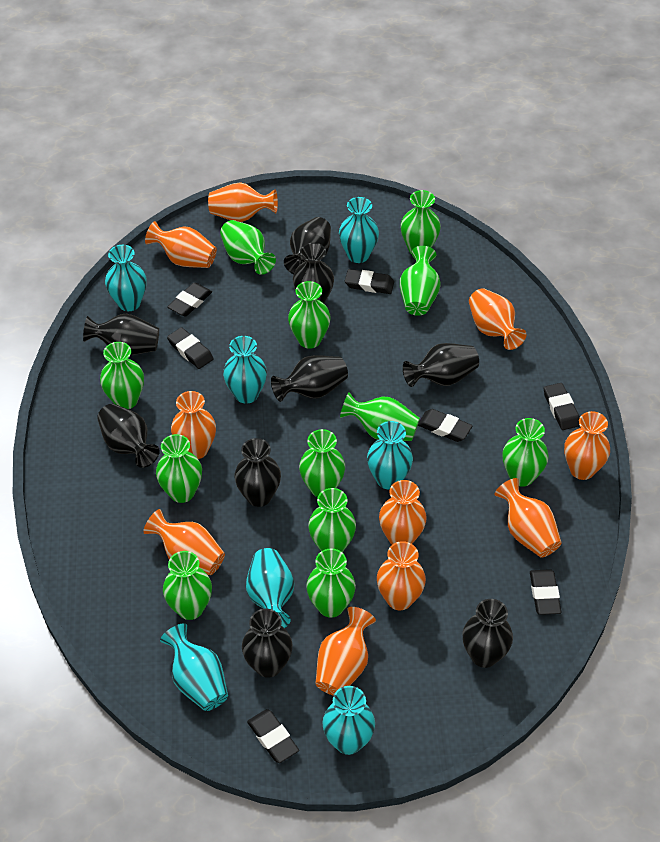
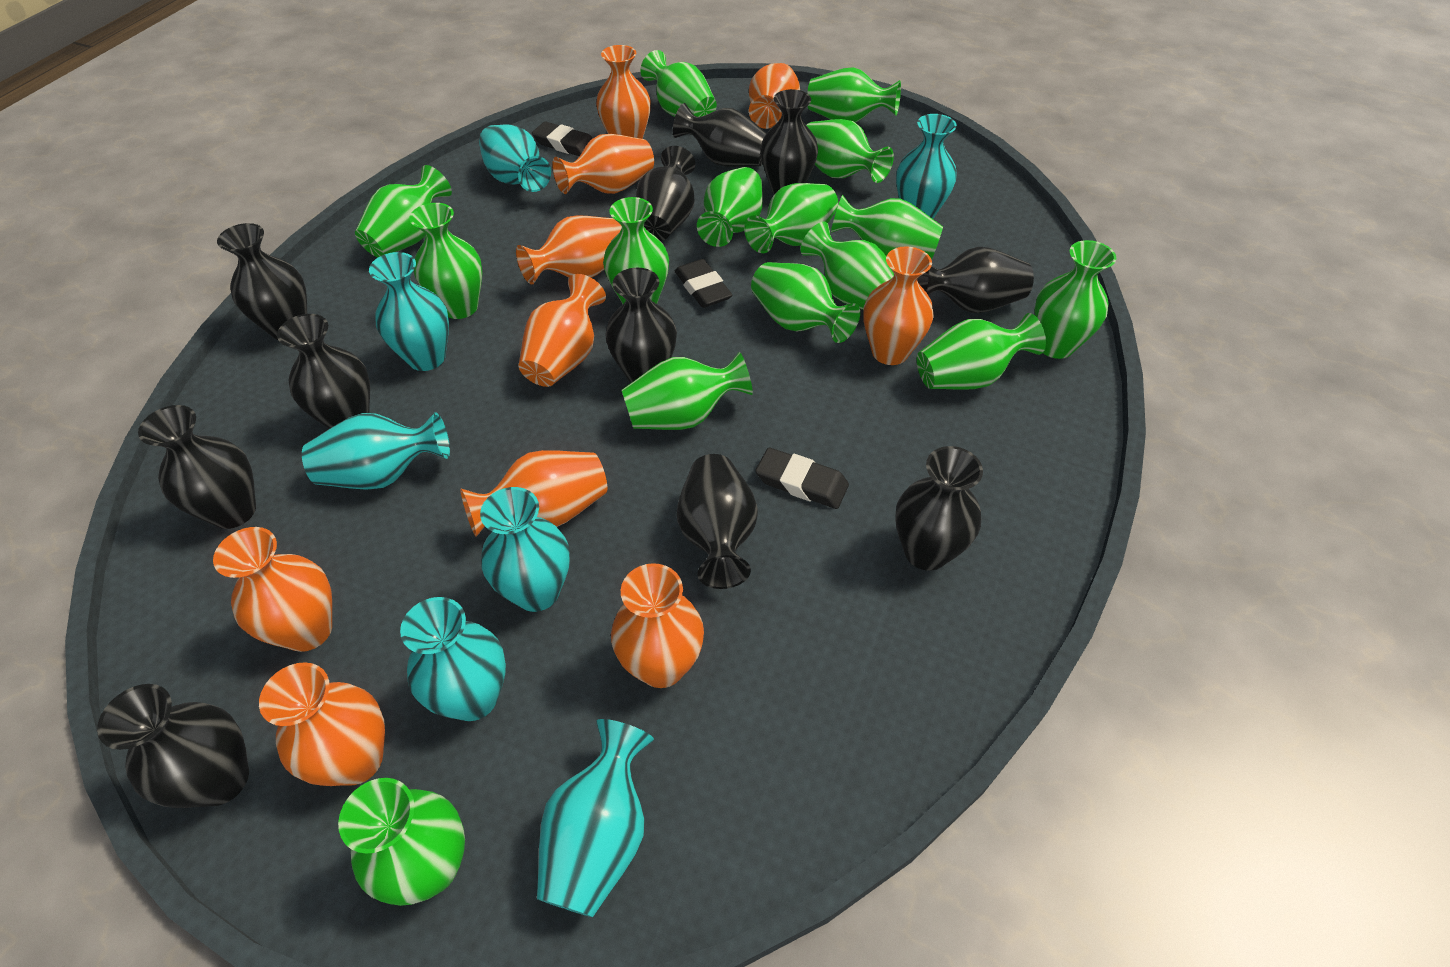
black eraser: [167,282,212,317] [167,327,214,369] [247,709,299,763] [345,269,394,294] [418,409,473,442] [530,569,561,615] [544,383,580,430] = 7 -> [532,121,593,156] [675,259,732,308] [755,448,849,509] = 3
black vase: [83,314,159,355] [97,404,160,468] [235,438,281,507] [242,609,293,678] [271,355,348,402] [284,217,331,274] [293,243,334,304] [403,343,479,387] [462,599,513,668] = 9 -> [97,684,249,808] [138,405,256,529] [217,223,307,340] [277,314,370,429] [605,268,677,383] [636,146,695,241] [673,103,766,167] [677,454,758,589] [760,89,818,194] [895,446,983,571] [917,247,1034,313] = 11
green vase: [100,342,144,409] [156,434,202,503] [163,551,212,620] [220,220,276,275] [288,281,331,349] [299,429,345,497] [306,548,356,618] [308,488,356,552] [340,392,420,441] [400,246,441,316] [401,190,441,254] [503,418,549,487] = 12 -> [338,778,465,906] [355,165,452,257] [409,203,483,319] [603,197,669,304] [622,352,753,430] [641,50,717,117] [697,167,763,247] [744,183,838,253] [751,262,860,343] [800,222,894,310] [806,119,894,183] [807,67,901,122] [831,195,943,260] [917,313,1046,390] [1035,240,1116,359] = 15

